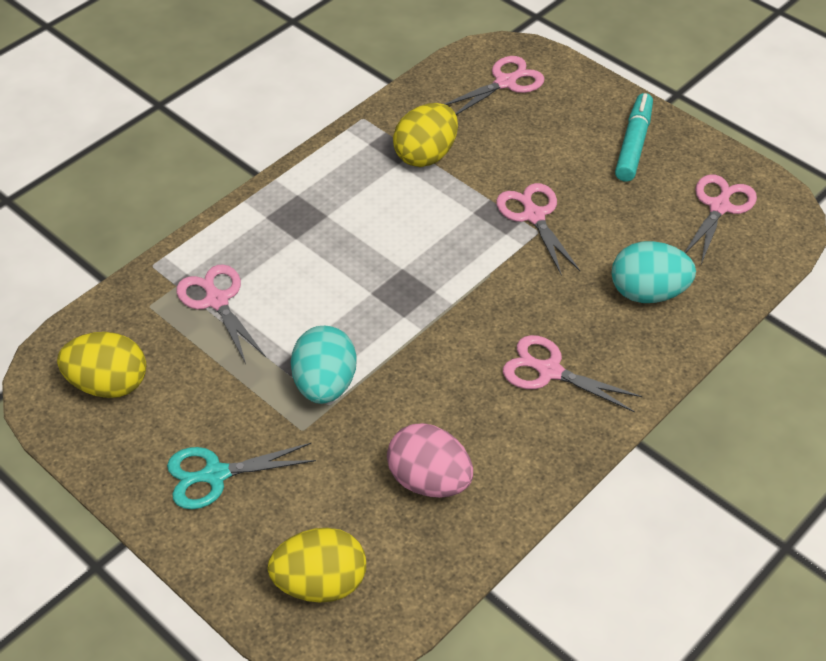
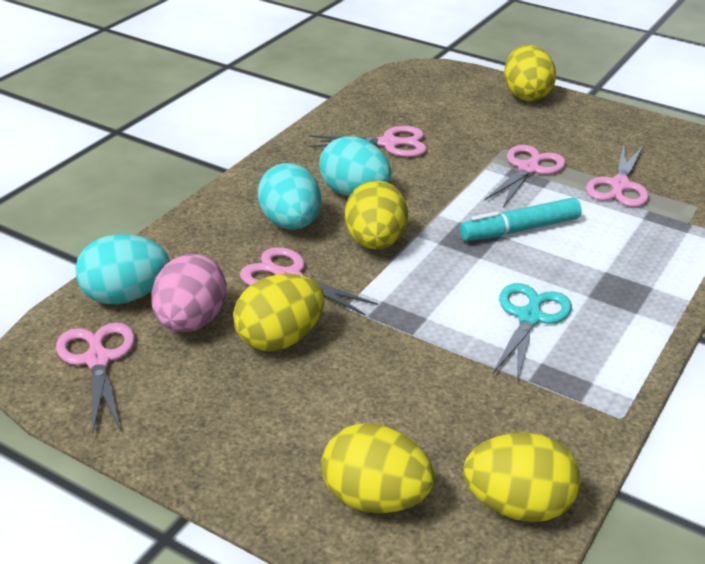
turquoise egg: [291,326,357,404] [611,241,696,303] = 2 -> [75,234,169,304] [258,163,321,230] [319,136,391,196] = 3
yellow egg: [57,332,146,398] [268,528,366,602] [393,103,458,167] = 3 -> [233,274,324,351] [321,424,435,513] [345,181,408,250] [463,432,581,522] [504,45,556,101] = 5

